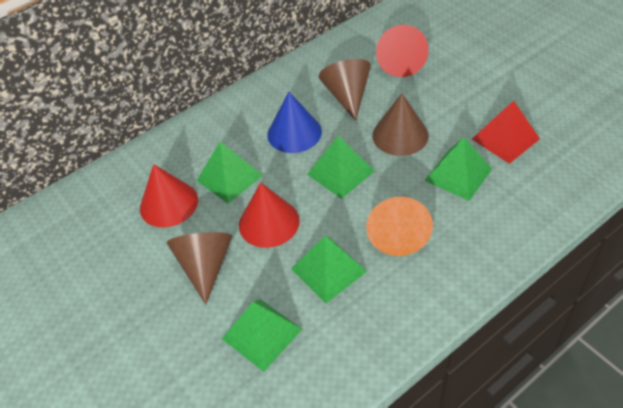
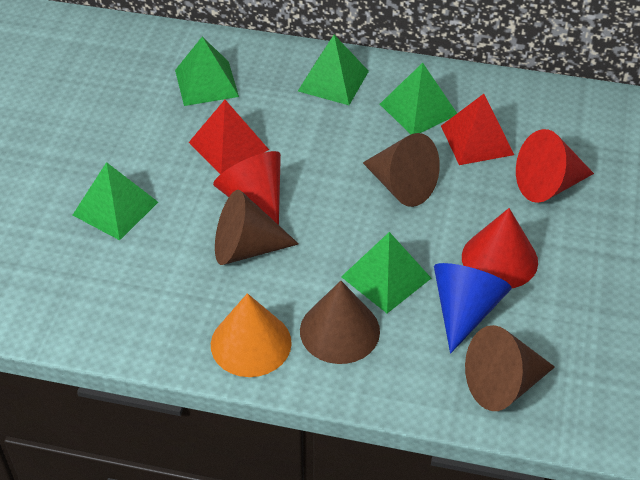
brown cone: [167,232,232,305] [319,59,371,121] [372,93,429,156] = 3 -> [215,190,299,265] [300,281,380,364] [363,133,440,207] [465,325,555,411] = 4
red pyramid: [472,101,540,164] = 1 -> [189,100,269,174] [441,94,514,165] = 2

